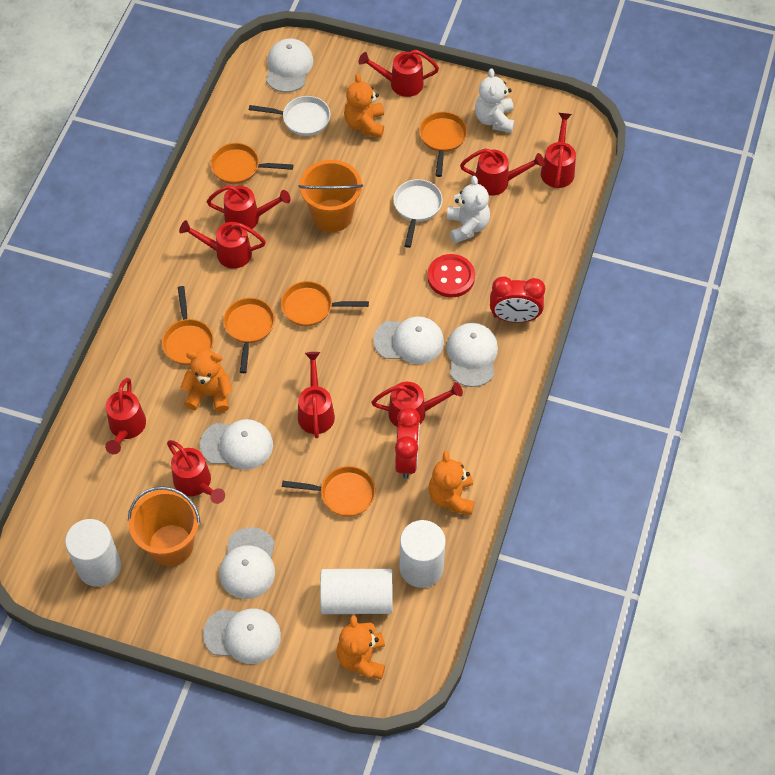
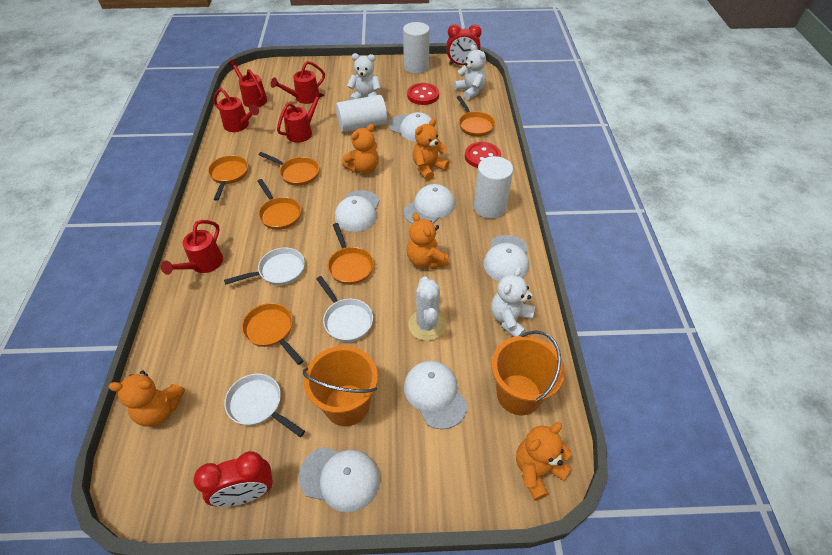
orange teddy bear: [180,350,232,412] [337,615,385,680] [344,73,384,138] [428,451,474,515] = 4 -> [108,371,185,427] [342,124,379,174] [407,212,449,269] [413,119,449,181] [516,423,571,501] = 5
red button: [427,254,475,298] = 1 -> [407,83,439,105] [465,142,501,168] = 2
red watering can: [105,378,146,454] [167,440,225,504] [179,220,266,268] [207,185,290,229] [298,352,335,438] [359,50,439,97] [372,382,463,427] [460,148,545,196] [541,113,576,188] = 9 -> [161,220,223,275] [213,88,259,132] [228,59,267,108] [270,61,325,104] [277,90,324,143] = 5
white cactus: none = 0 -> [408,277,446,341] = 1
white pan: [249,96,331,136] [393,179,443,248] = 2 -> [224,247,305,285] [224,374,305,437] [316,276,373,342] = 3
white teddy bear: [447,176,490,243] [475,68,514,133] = 2 -> [347,53,381,100] [454,44,486,100] [491,267,535,337] = 3

